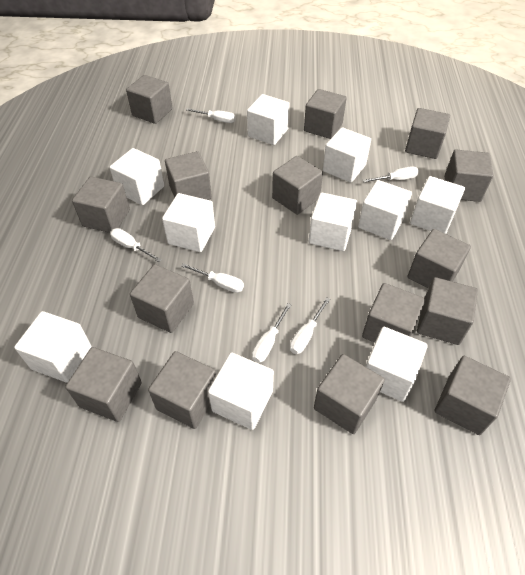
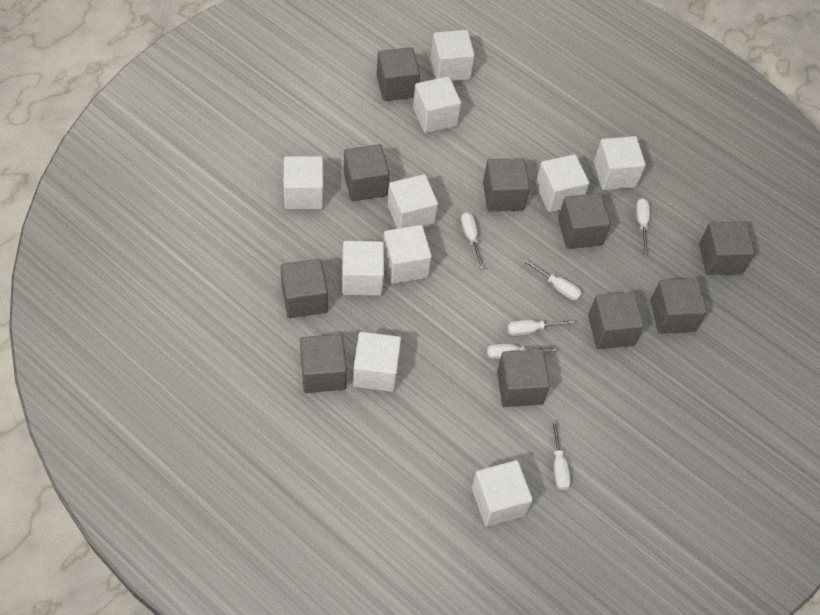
grey cube: [65,347,142,422] [72,177,130,233] [126,75,173,124] [130,264,194,333] [148,351,217,429] [165,151,212,200] [272,156,323,215] [304,89,347,139] [314,354,385,434] [362,283,425,343] [405,108,450,159] [408,229,471,288] [417,277,478,345] [435,356,511,435] [444,150,493,202] = 15 -> [280,259,328,318] [300,334,347,393] [344,144,389,201] [377,47,420,101] [483,158,530,212] [497,349,550,407] [558,193,611,249] [588,292,644,349] [650,278,707,334] [699,222,755,275] = 10

